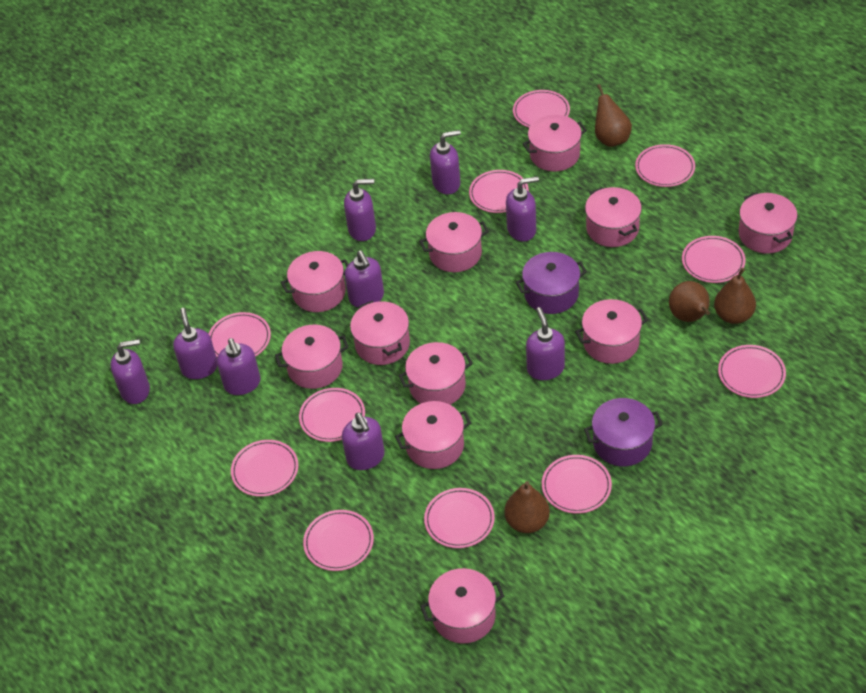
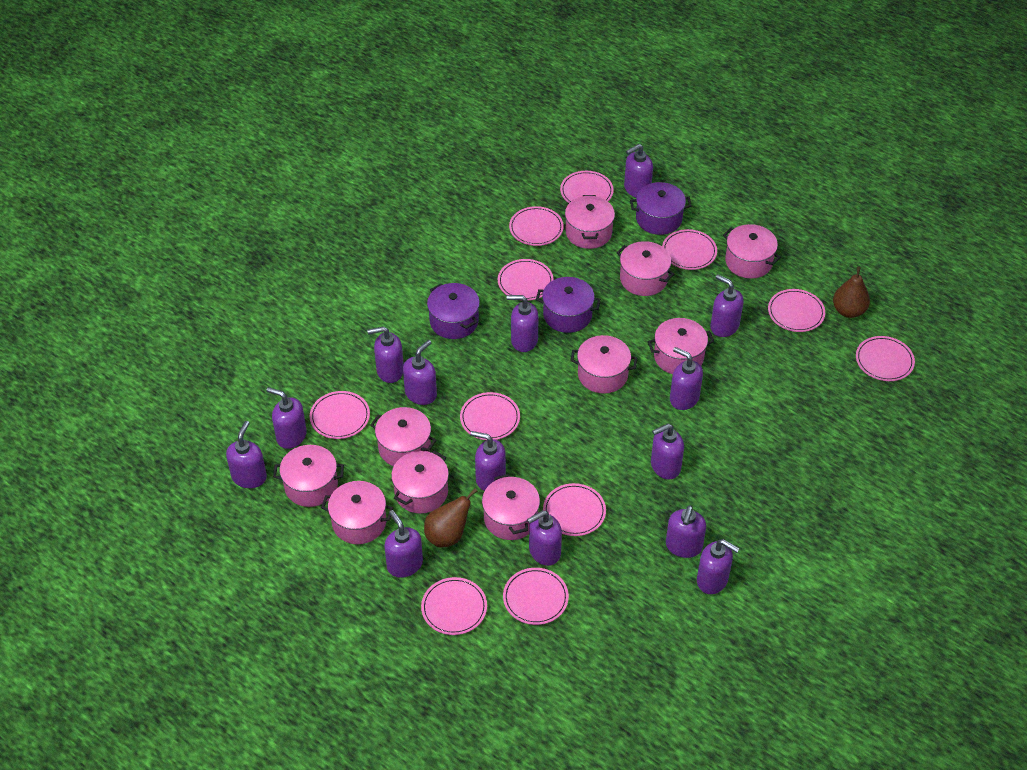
brown pear: [505,481,550,533] [595,84,632,147] [669,281,710,322] [714,268,756,324] = 4 -> [424,488,477,547] [833,266,870,318] = 2
pink pot: [275,325,349,389] [281,251,349,312] [350,301,410,365] [395,401,471,469] [398,342,473,405] [419,212,489,272] [420,568,504,644] [522,115,587,171] [575,299,648,364] [585,187,642,247] [739,192,797,253] = 11 -> [273,445,344,507] [321,481,393,544] [370,407,437,466] [391,450,449,514] [482,474,540,540] [565,195,615,249] [570,335,637,393] [616,241,675,296] [648,318,714,374] [723,224,781,278] = 10
purple pot: [516,252,587,314] [584,398,663,466] = 2 -> [427,283,480,339] [536,277,601,333] [630,182,692,235] = 3
purple soap dispenser: [110,339,150,404] [173,308,217,379] [217,338,261,395] [342,413,385,470] [344,179,376,241] [345,250,384,308] [430,130,461,194] [506,176,539,241] [526,307,565,380] = 9 -> [226,421,267,488] [266,387,307,449] [367,326,404,383] [384,510,423,578] [403,340,437,405] [471,431,506,491] [506,295,539,352] [527,510,562,566] [624,144,653,198] [651,424,684,479] [666,505,706,558] [670,347,703,410] [697,539,740,594] [710,274,744,337] = 14

